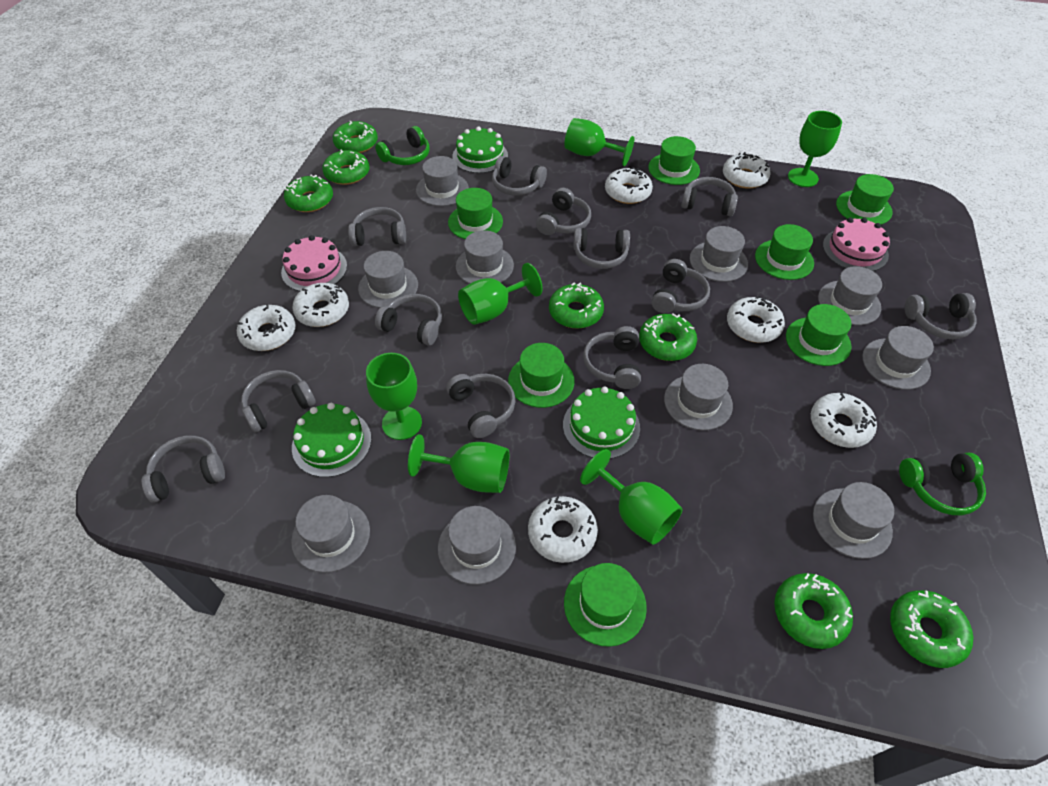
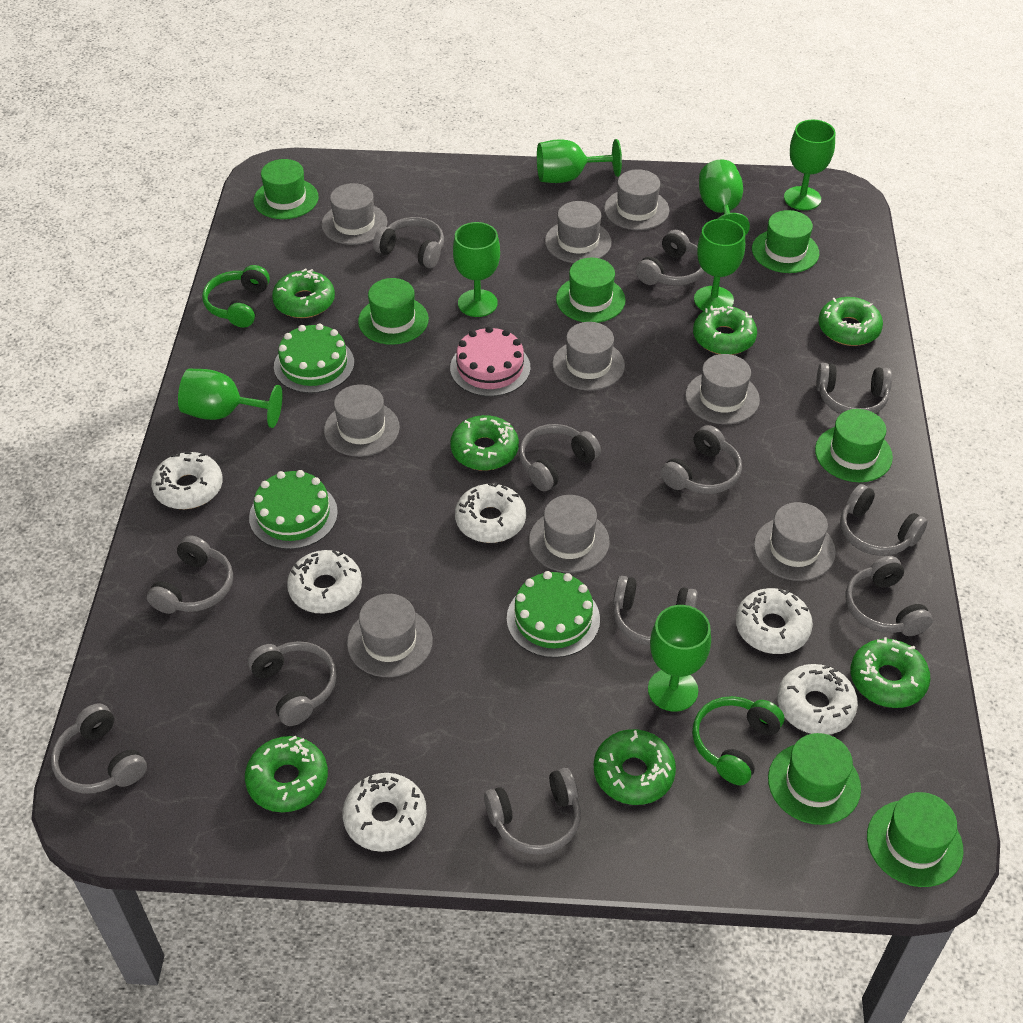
green goblet: [366,353,422,440] [408,434,509,493] [458,263,543,325] [564,118,634,166] [580,449,683,545] [788,111,842,187] = 6 -> [178,369,283,428] [453,222,500,317] [537,139,622,183] [648,605,711,712] [694,219,745,311] [699,160,750,236] [784,119,835,210] = 7
grey hat: [291,495,370,573] [358,251,418,308] [416,156,469,206] [438,506,516,585] [456,230,514,284] [664,364,733,430] [690,226,748,282] [813,482,894,559] [818,266,882,325] [862,326,934,390] = 10 -> [321,183,387,245] [324,384,400,457] [347,594,433,677] [529,495,610,573] [545,201,612,263] [552,322,625,391] [604,169,669,230] [685,354,760,424] [754,502,836,581] = 9
pink cake: [281,235,347,291] [823,218,890,271] = 2 -> [450,326,530,397] = 1
white donut: [237,304,296,351] [292,283,349,327] [528,496,598,563] [605,167,653,204] [723,152,771,189] [727,296,785,343] [811,393,877,448] = 7 -> [151,451,223,509] [287,550,362,614] [342,773,427,852] [455,482,526,543] [736,588,813,654] [777,664,858,735] = 6

